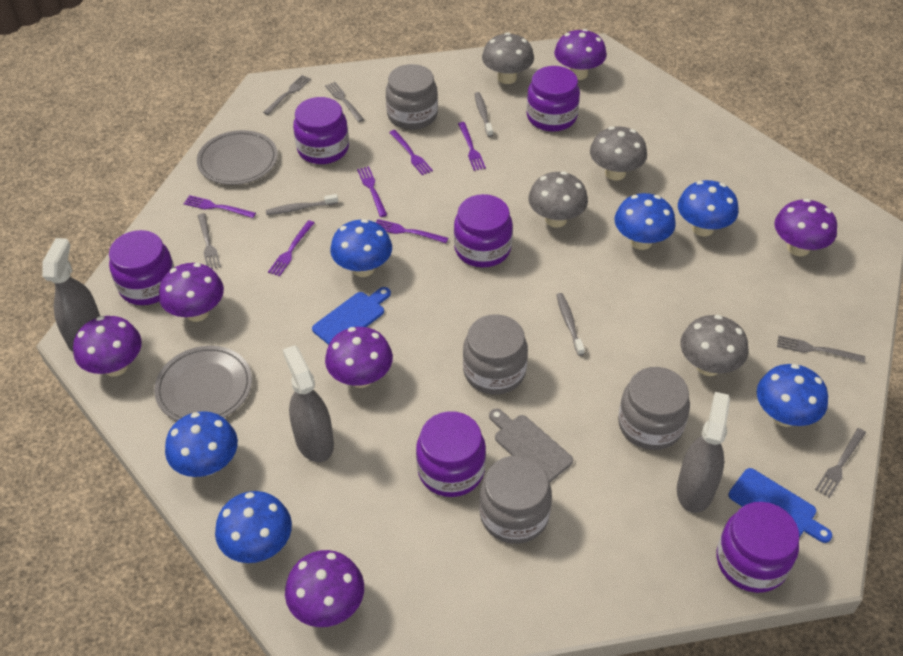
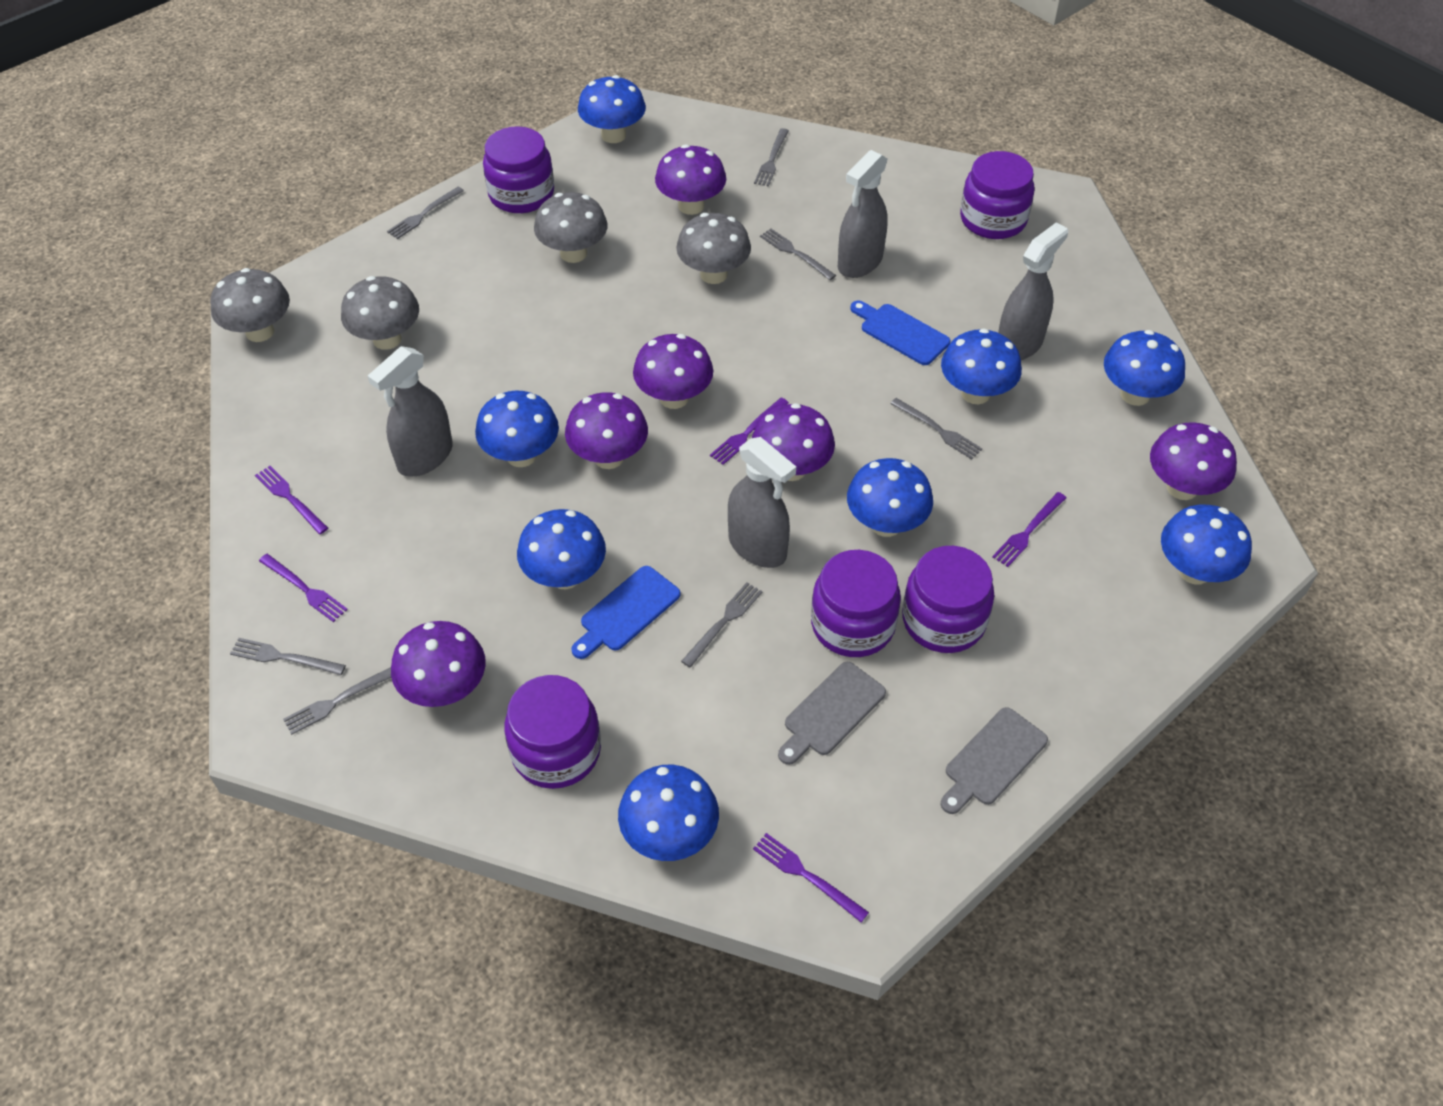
blue mushroom: [165,411,238,477] [215,491,292,563] [330,219,392,277] [615,193,676,250] [678,180,738,236] [757,364,828,427] = 6 -> [475,391,559,467] [517,509,606,589] [578,75,646,143] [618,765,719,861] [847,458,933,537] [941,328,1022,404] [1104,330,1185,406] [1161,505,1252,584] = 8
grey cutting board: [489,408,573,483] = 1 -> [778,662,886,765] [941,707,1048,814] = 2
grey fork: [198,213,221,269] [263,75,311,115] [325,82,364,122] [777,336,865,363] [815,428,866,498] = 5 -> [230,638,346,675] [283,667,391,735] [387,187,464,239] [681,582,762,668] [754,128,789,187] [760,229,836,280] [890,398,982,460] = 7
grey jar: [386,64,438,130] [463,314,528,394] [479,455,552,544] [618,367,690,450] = 4 -> none = 0
grey plate: [154,346,252,421] [197,130,278,185] = 2 -> none = 0
grey spray bottle: [42,238,100,352] [283,345,334,462] [677,392,730,513] = 3 -> [368,346,453,477] [728,437,796,568] [838,150,888,278] [998,222,1068,360] = 4
grey toothbrush: [266,194,338,215] [475,92,493,137] [557,293,585,356] = 3 -> none = 0
purple fork: [184,195,256,218] [268,220,314,277] [357,166,387,217] [376,219,448,243] [389,130,433,175] [458,122,486,171] = 6 -> [255,466,328,534] [259,554,348,622] [710,397,789,465] [753,833,869,922] [992,492,1067,567] = 5
purple jar: [109,230,175,305] [293,97,349,164] [416,411,486,497] [454,194,513,267] [526,66,580,132] [717,502,799,593] = 6 -> [483,126,554,213] [504,675,601,789] [811,550,901,657] [902,546,994,653] [960,151,1034,239] = 5

